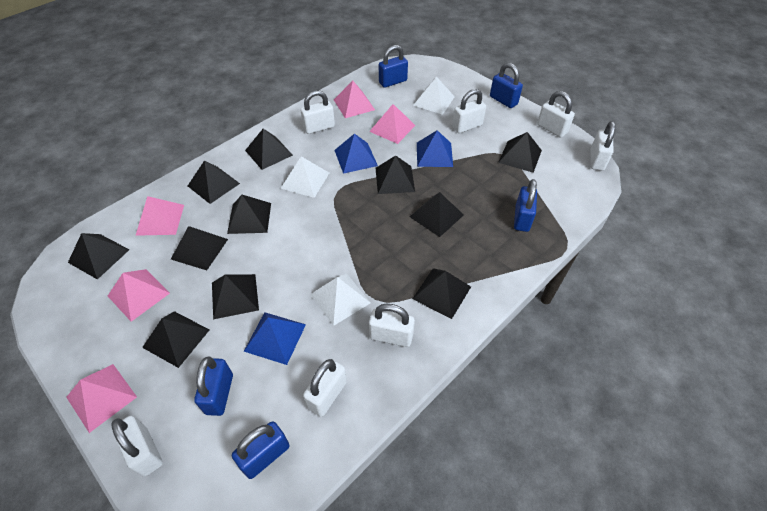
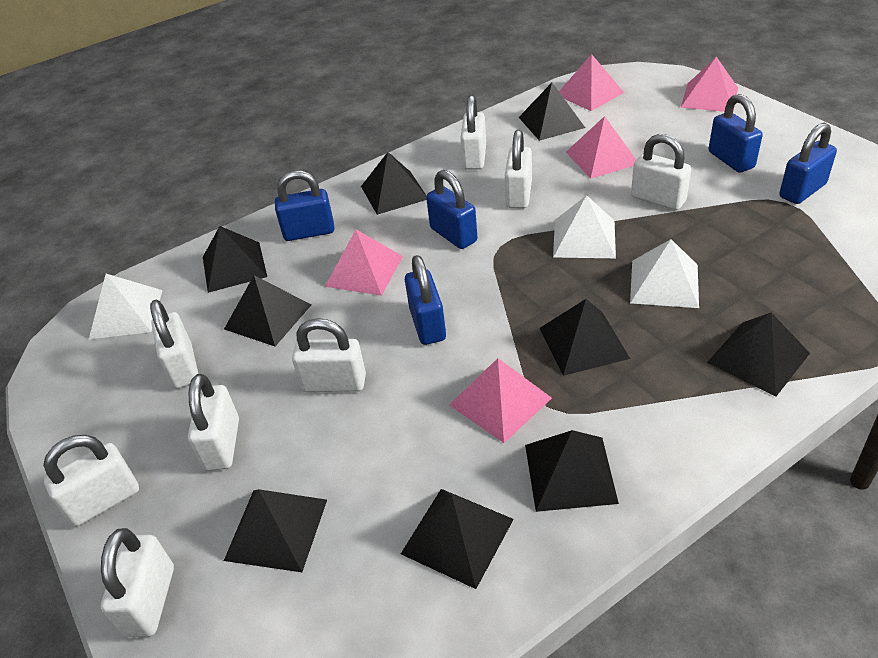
black pyramid: [68,233,129,280] [142,311,209,368] [171,226,228,270] [188,161,240,204] [212,274,259,319] [227,195,271,234] [245,129,293,170] [376,155,415,194] [409,192,464,237] [413,268,471,319] [498,132,542,173] = 11 -> [203,226,267,293] [224,275,311,347] [224,489,327,572] [361,152,427,215] [401,489,514,589] [519,83,585,141] [525,430,619,512] [539,299,630,376] [707,312,810,397] = 9
blue pyramid: [244,312,306,365] [334,133,378,174] [417,130,453,167] = 3 -> none = 0
white padlock: [111,416,163,477] [301,90,335,134] [303,359,347,417] [369,304,415,347] [452,89,486,133] [537,91,575,138] [590,121,616,171] = 7 -> [43,435,139,526] [101,528,174,637] [150,300,198,389] [188,374,239,471] [292,318,366,392] [460,95,486,170] [505,130,532,208] [631,134,691,210] = 8

